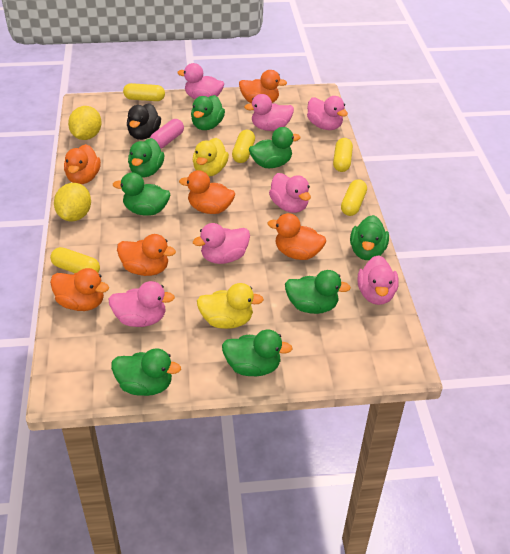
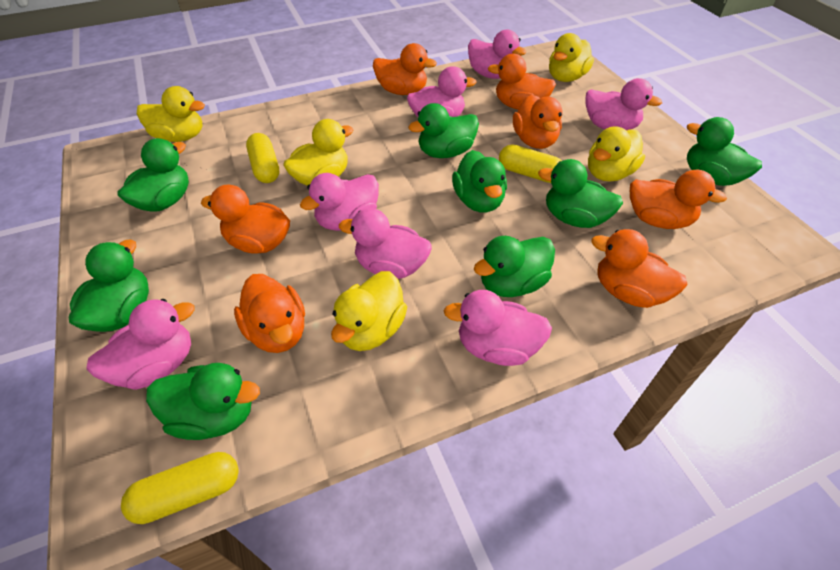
black duck: [127,103,161,140] = 1 -> none = 0
orange duck: [50,268,109,311] [64,144,101,184] [117,234,176,276] [179,170,235,214] [239,70,287,103] [268,213,326,260] = 6 -> [201,184,290,254] [234,274,305,353] [373,43,437,95] [488,54,556,110] [513,95,563,149] [591,229,688,308] [630,170,727,229] = 7
pink capsule: [150,119,184,149] = 1 -> none = 0
yellow capsule: [50,247,100,273] [123,83,165,101] [232,130,255,163] [333,138,353,172] [341,179,367,216] = 5 -> [121,452,239,524] [246,133,279,183] [499,145,562,183] = 3
yellow duck: [193,138,229,176] [197,283,264,329] = 2 -> [137,86,205,142] [283,119,353,186] [331,271,407,351] [549,33,594,82] [588,126,645,182] = 5
yellow lemon: [54,183,91,221] [68,106,102,140] = 2 -> none = 0

